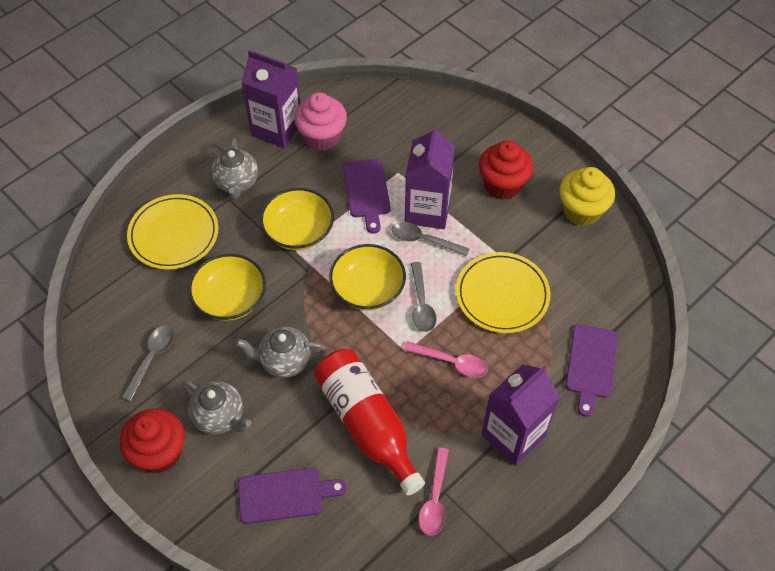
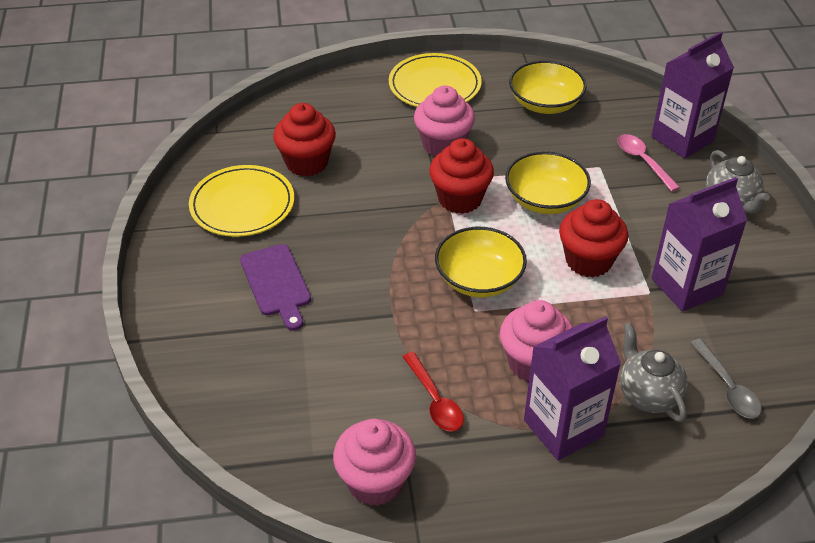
grey spoon: [122,325,174,401] [392,222,469,257] [411,262,436,332] = 3 -> [690,339,762,419] = 1
grey teapot: [182,380,251,435] [211,138,258,200] [236,327,327,378] = 3 -> [620,323,688,422] [706,150,770,214] = 2
pink cupcake: [294,92,347,151] = 1 -> [333,419,416,506] [414,86,475,156] [500,300,573,381] = 3
pink spoon: [403,341,488,378] [418,448,449,536] = 2 -> [617,134,680,192] = 1
purple cutting board: [238,468,347,524] [343,159,391,234] [566,324,618,417] = 3 -> [240,244,311,331] = 1
red bottle: [314,349,425,495] = 1 -> none = 0
red cupcake: [120,408,185,473] [479,141,533,200] = 2 -> [273,103,336,176] [429,138,494,214] [559,199,628,277] = 3
red spoon: none = 0 -> [403,352,464,432] = 1
yellow cupcake: [560,167,615,226] = 1 -> none = 0

